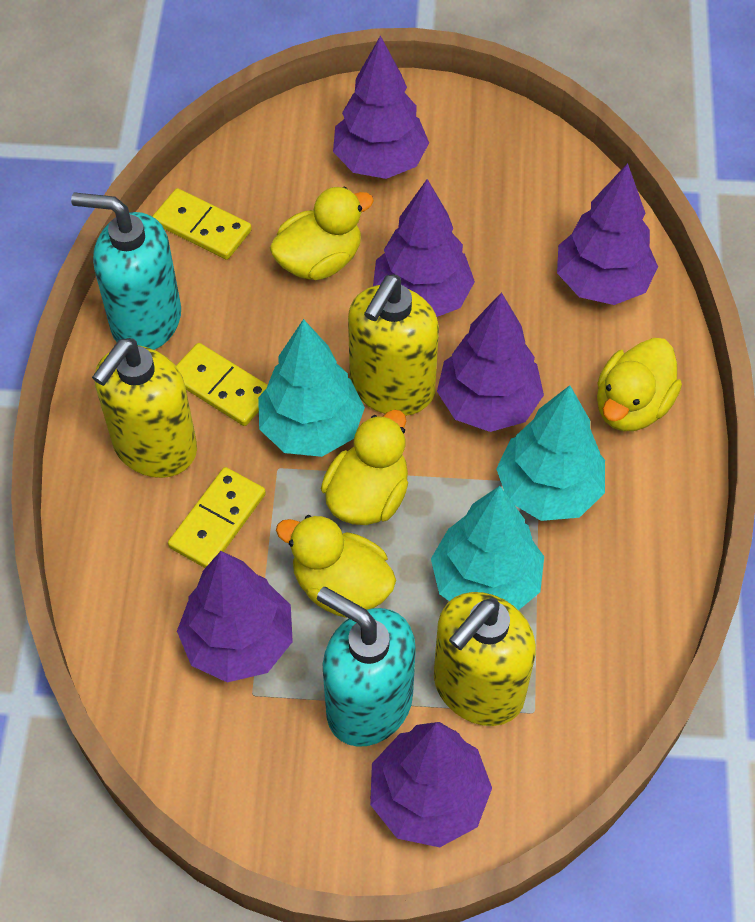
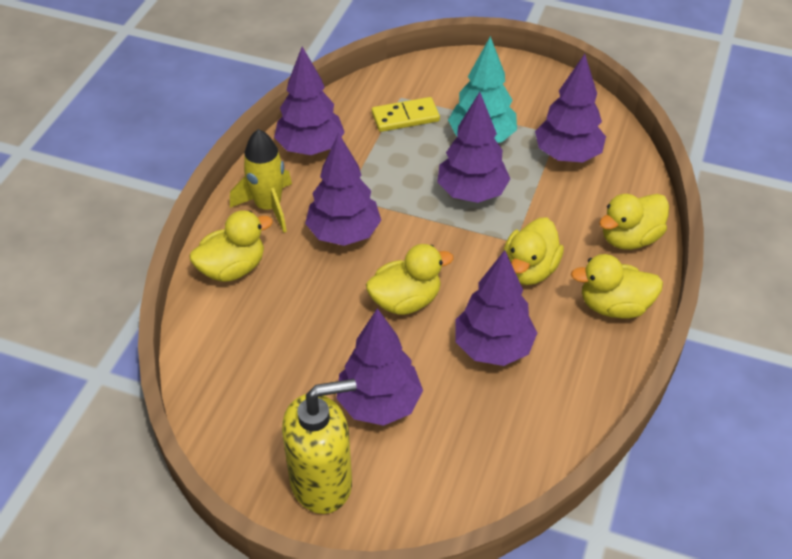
turquoise soap dispenser: [71,192,181,350] [317,587,416,747] = 2 -> none = 0
turquoise tree: [258,319,365,457] [431,486,544,610] [496,385,605,521] = 3 -> [448,36,517,143] = 1
yellow domino: [152,188,252,260] [168,467,266,568] [176,343,268,426] = 3 -> [372,97,440,132] = 1
yellow duck: [270,187,374,280] [276,515,396,618] [321,410,408,525] [597,338,682,431] = 4 -> [189,210,273,282] [366,244,454,315] [503,217,564,285] [571,254,663,319] [599,194,669,250] = 5
yellow rocket: none = 0 -> [230,129,292,233] = 1
yellow soap dispenser: [92,338,197,478] [348,275,439,416] [434,592,536,726] = 3 -> [282,379,357,514] = 1

